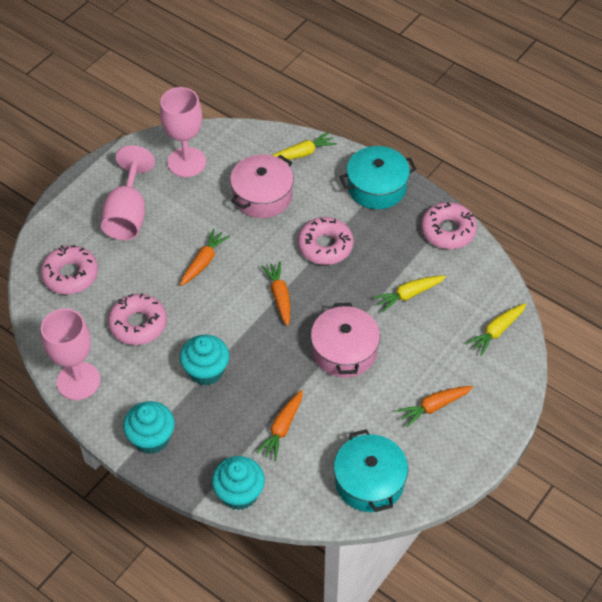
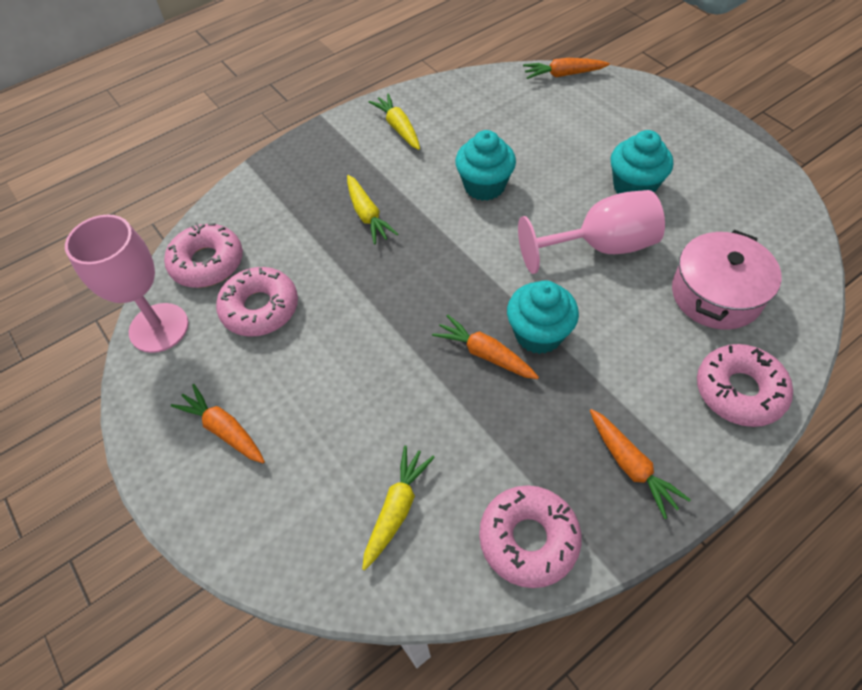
pink goblet: [41,308,100,400] [101,145,155,240] [160,87,206,177] = 3 -> [65,215,189,353] [518,190,665,274] = 2
pink pot: [230,154,294,218] [311,303,380,378] = 2 -> [672,230,782,330] = 1
turquoise pot: [334,429,408,512] [340,146,416,209] = 2 -> none = 0

